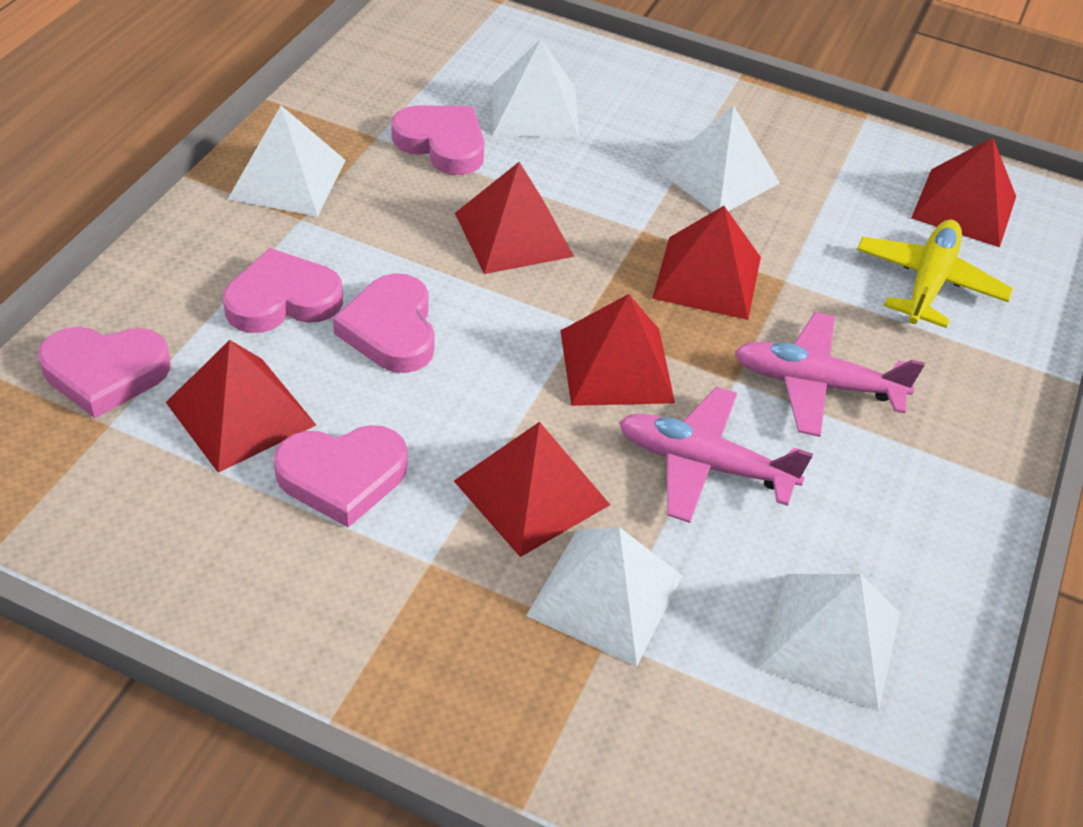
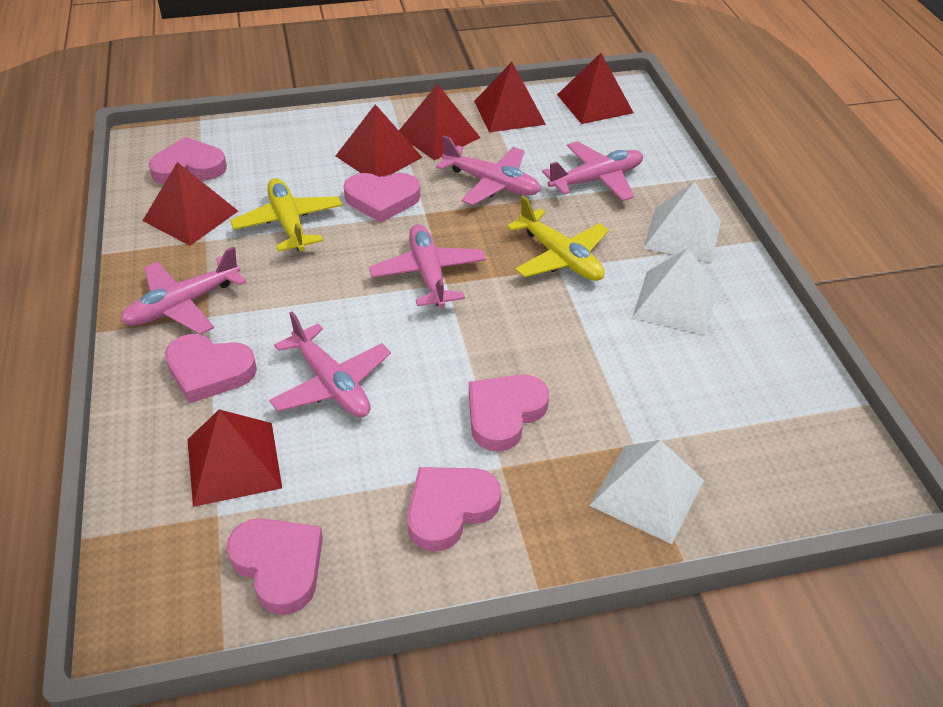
pink heart: [38,327,171,418] [223,248,343,333] [274,425,408,527] [333,273,435,373] [391,105,485,175] = 5 -> [149,137,227,184] [165,334,257,404] [227,518,323,615] [343,173,420,223] [407,467,501,551] [469,374,549,451] = 6
pink plane: [619,386,813,523] [735,312,925,437] = 2 -> [121,247,246,335] [269,312,391,417] [369,224,486,308] [436,136,540,205] [542,141,643,201] = 5
white pyramid: [228,106,346,217] [492,39,579,138] [526,527,682,666] [656,105,780,212] [758,574,900,711] = 5 -> [589,440,704,544] [632,248,717,335] [644,181,721,263] = 3
yellow plane: [857,220,1013,328] = 1 -> [230,178,342,251] [507,196,609,281] = 2

